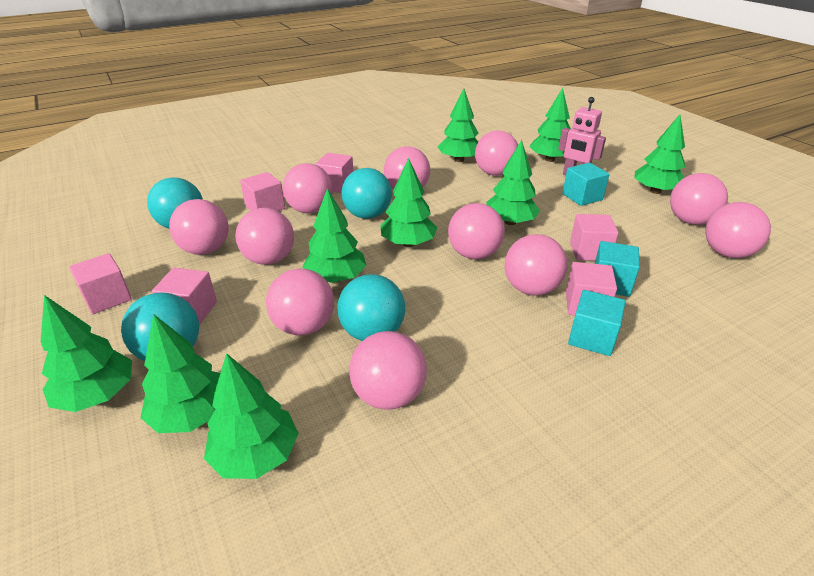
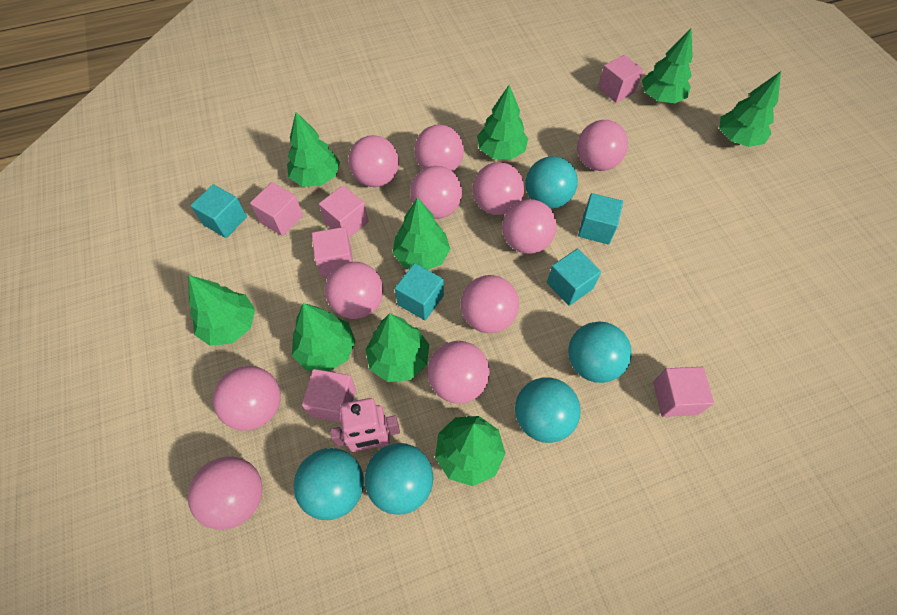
turquoise ball: [121,292,199,361] [147,177,203,228] [337,274,405,341] [341,168,392,219] = 4 -> [293,448,364,520] [365,443,433,515] [515,377,581,443] [526,156,578,209] [568,321,632,383] = 5
turquoise cube: [562,163,610,206] [568,290,626,356] [595,241,640,297] = 3 -> [190,184,247,238] [395,263,444,320] [547,249,601,306] [578,193,623,244] = 4

